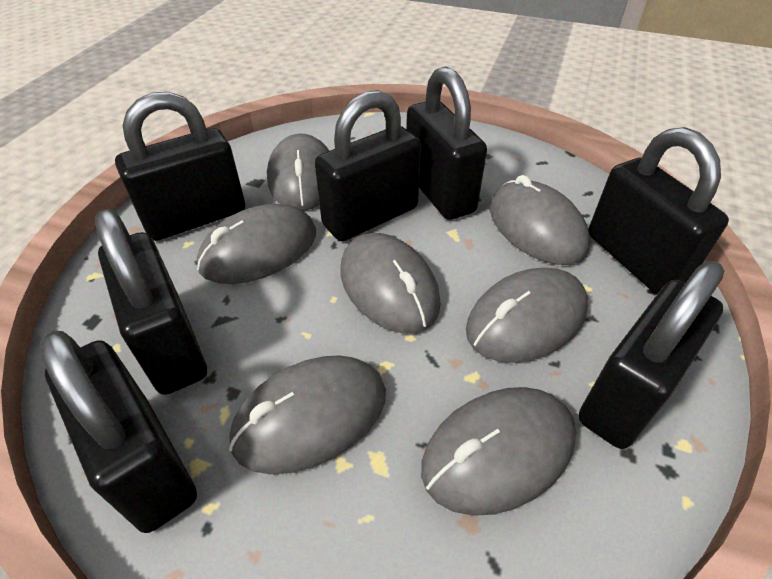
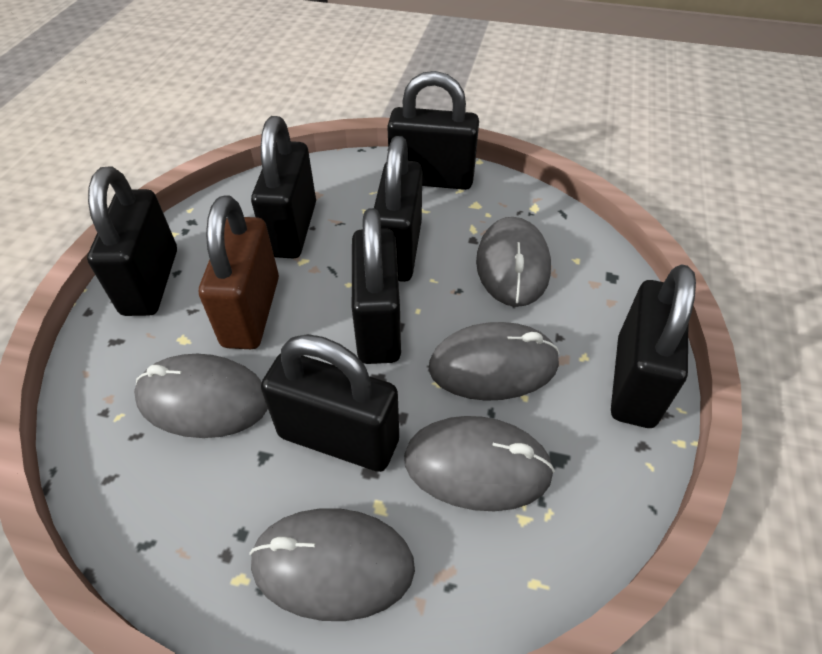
brown padlock: none = 0 -> [199,195,279,349] = 1
grey mouse: [197,204,316,284] [229,355,386,474] [267,134,329,211] [341,233,441,333] [421,387,576,516] [466,267,588,363] [490,175,590,265] = 7 -> [134,354,268,438] [249,508,415,621] [404,416,555,511] [429,322,560,401] [476,217,551,307] = 5

